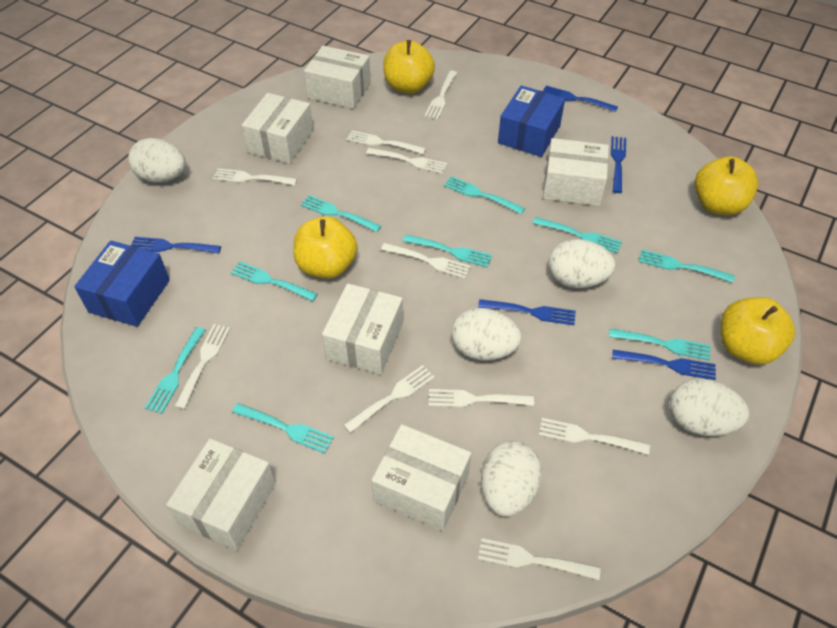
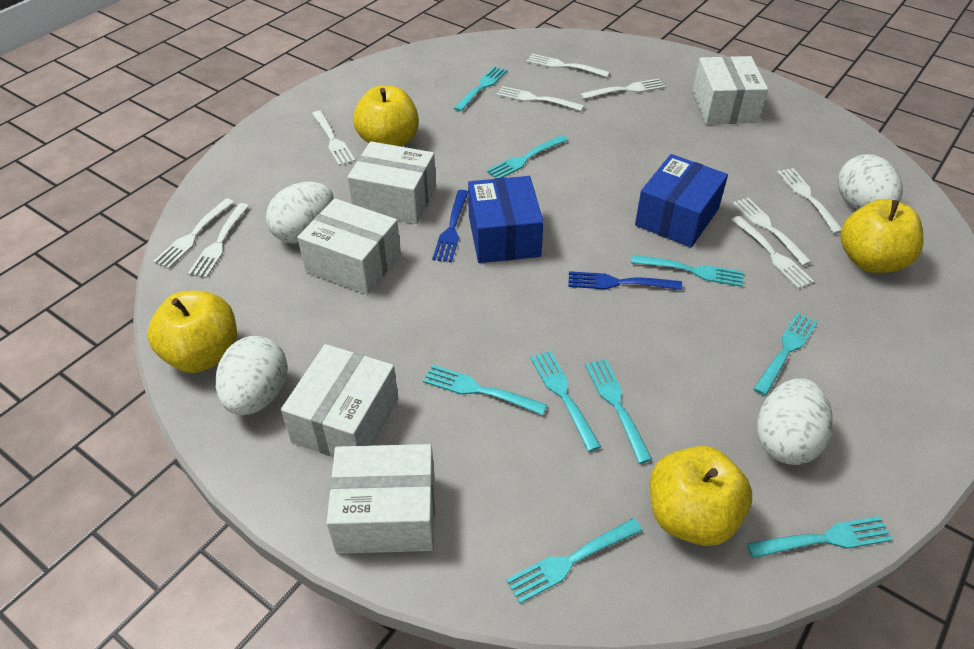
blue fork: [131,237,221,254] [478,299,576,325] [543,86,618,112] [611,136,626,193] [612,350,716,380] = 5 -> [432,190,468,262] [568,271,682,290] = 2
white box: [166,439,276,551] [242,93,313,164] [304,46,371,109] [322,283,403,374] [371,424,471,531] [543,138,609,206] = 6 -> [281,344,398,457] [297,198,401,295] [326,444,435,554] [347,141,436,224] [693,56,768,125] = 5
white egg: [128,138,186,183] [451,308,522,361] [481,441,542,516] [548,239,616,288] [670,379,749,436] = 5 -> [216,336,288,415] [266,182,334,244] [757,378,833,465] [838,154,903,210] = 4
white fork: [174,324,230,409] [213,168,297,185] [344,365,435,433] [346,130,426,154] [366,148,447,174] [381,243,471,279] [425,71,457,120] [428,389,534,407] [478,538,600,580] [539,418,650,455] = 10 -> [153,198,234,269] [188,203,249,278] [312,111,355,166] [496,86,584,111] [526,54,610,77] [580,78,666,99] [731,216,814,289] [733,198,812,266] [777,168,842,234] = 9

